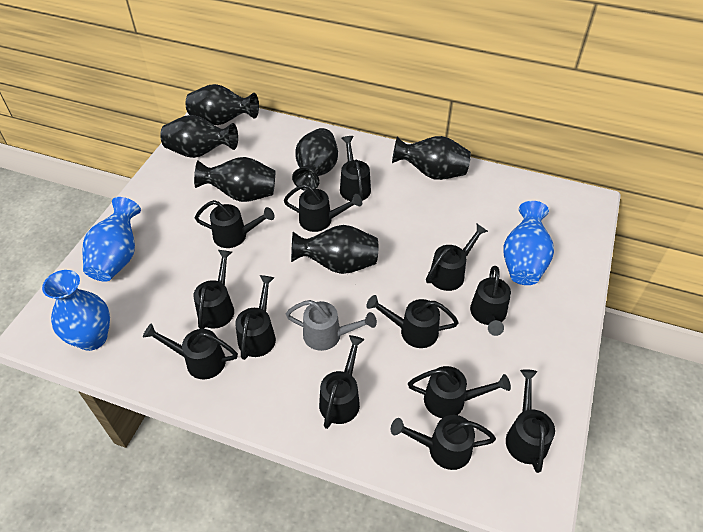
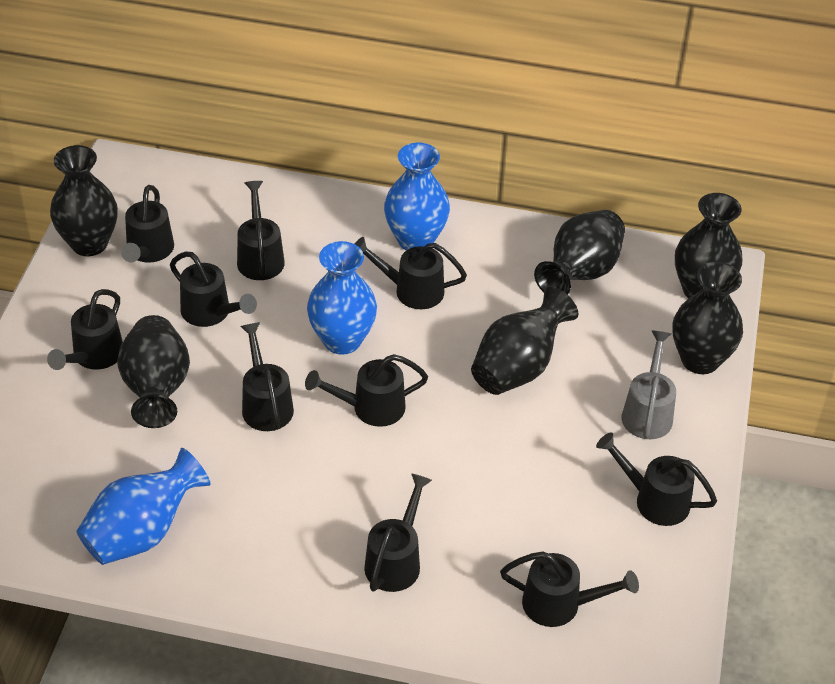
black watering can: [143,323,238,379] [193,250,234,329] [195,200,275,248] [235,275,276,360] [284,184,362,232] [319,335,365,429] [340,136,371,201] [366,295,459,348] [391,415,496,470] [408,366,511,418] [426,224,488,291] [470,266,511,336] [506,369,555,473] = 13 -> [47,289,123,370] [121,185,174,263] [170,251,257,327] [237,181,285,280] [240,322,294,431] [305,354,428,427] [355,237,467,309] [364,473,432,592] [500,552,639,627] [596,432,717,526] = 10

